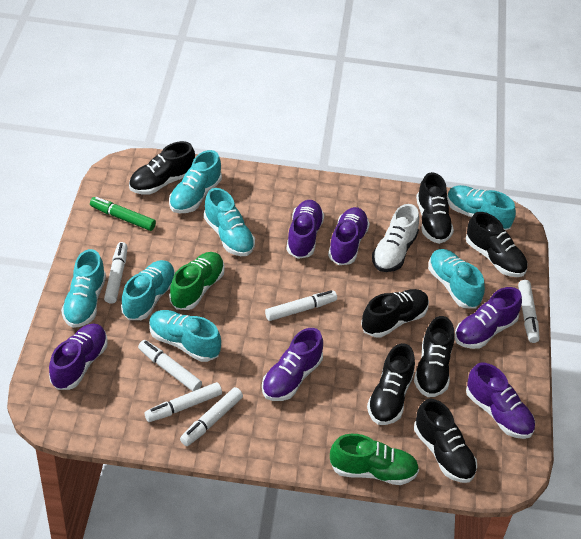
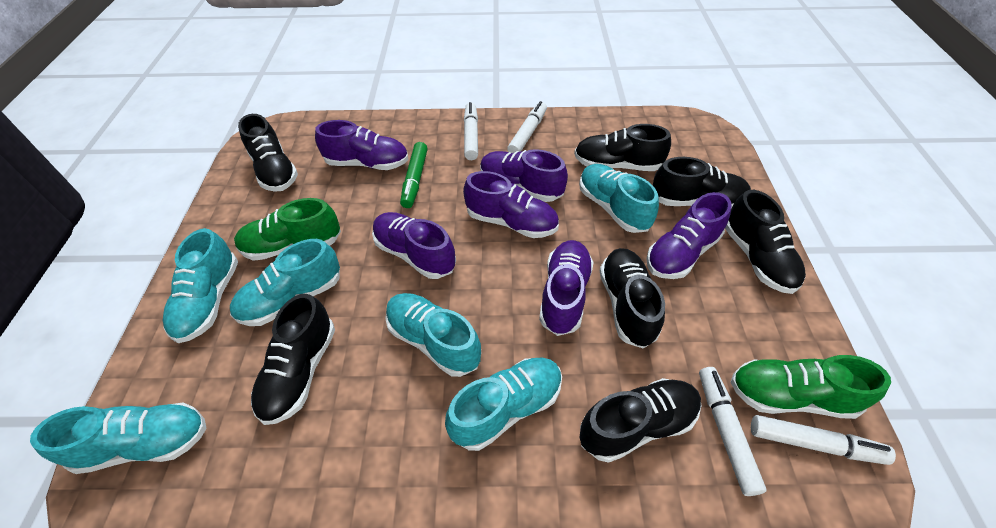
turquoise shoe: [61,249,106,328] [121,260,175,320] [149,310,221,362] [169,150,222,213] [204,188,255,256] [428,249,485,308] [447,185,516,230] = 7 -> [30,402,207,474] [163,228,238,343] [230,239,340,326] [385,293,481,377] [445,358,562,451] [579,164,659,233] = 6
white marker: [104,242,128,304] [138,340,202,391] [145,382,222,422] [180,387,243,446] [265,290,337,321] [518,280,540,343] = 6 -> [464,102,478,160] [507,101,547,153] [699,367,767,496] [751,415,896,465] = 4
white shoe: [372,204,419,272] = 1 -> none = 0

